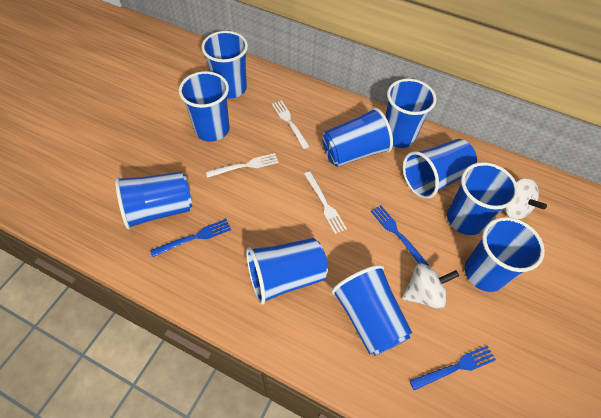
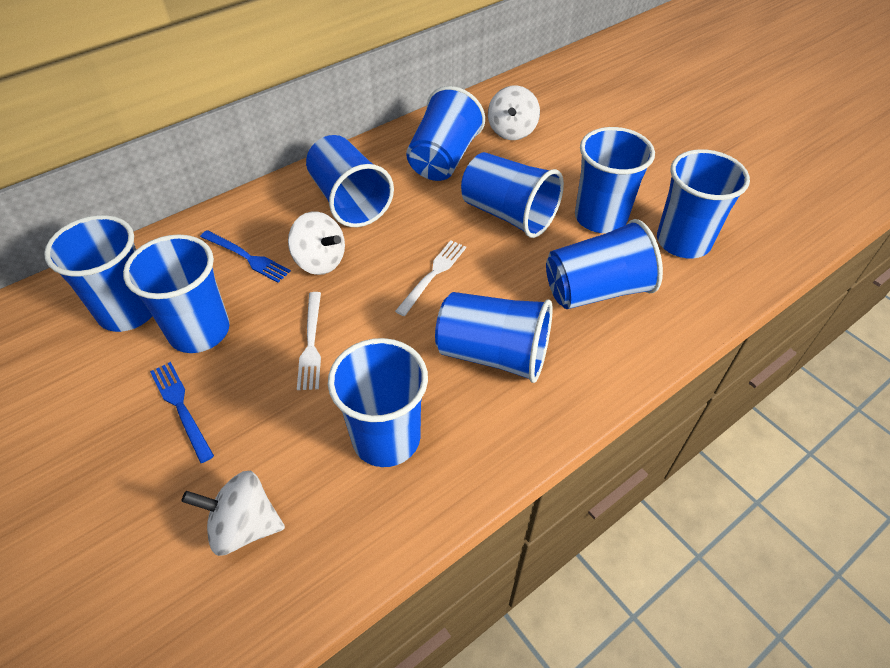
blue fork: [150,219,231,257] [371,205,429,266] [410,345,496,390] = 3 -> [150,362,214,463] [200,230,291,283] = 2
white fork: [206,153,279,178] [272,100,310,149] [304,171,347,234] = 3 -> [297,292,321,390] [395,240,466,316] = 2
white spinning top: [402,263,459,309] [504,178,547,219] = 2 -> [181,471,285,556] [288,212,345,275] [488,86,540,140] = 3

